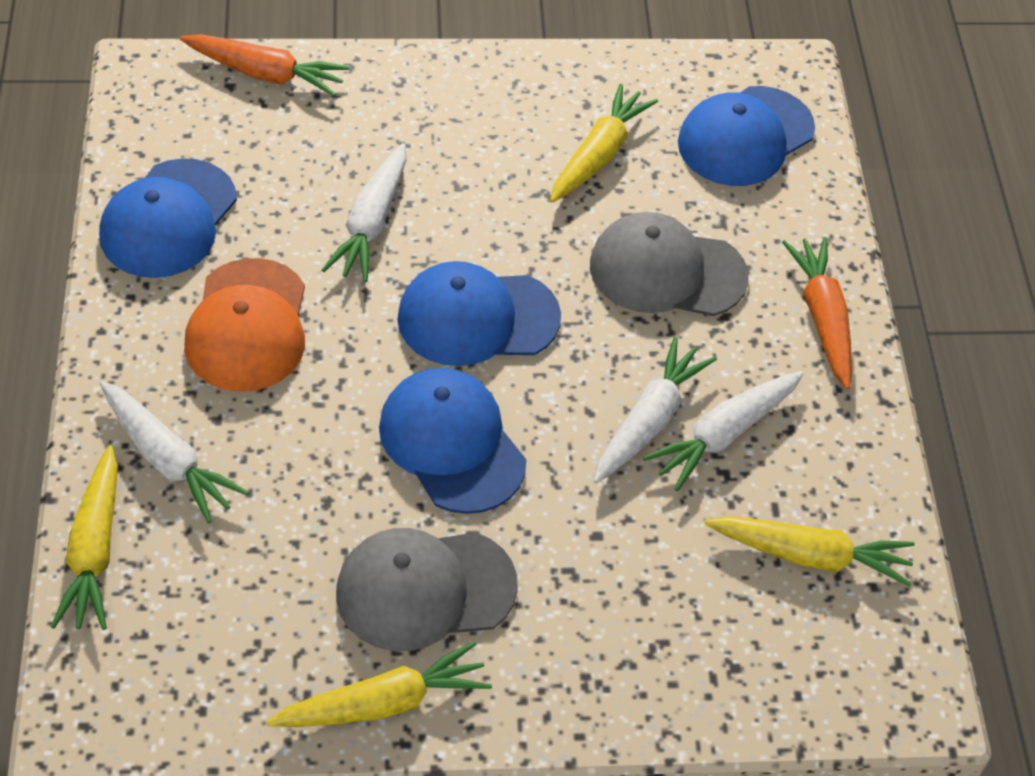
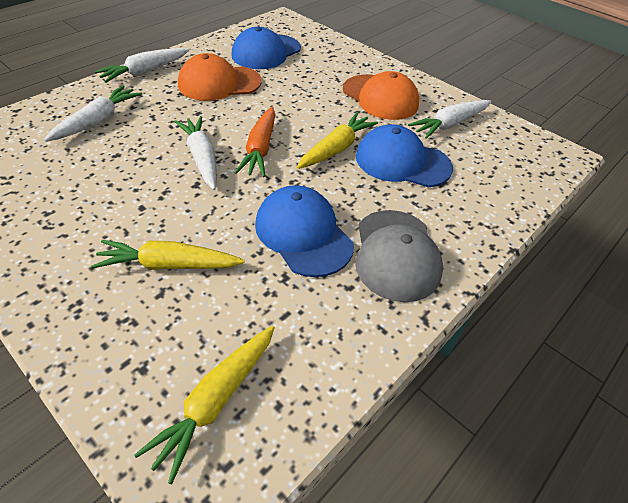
blue cap: [99,158,237,278] [379,368,527,514] [397,261,561,366] [678,86,815,186] = 4 -> [232,27,301,69] [255,185,354,277] [356,124,453,187] = 3
grey cap: [336,528,518,651] [590,212,749,316] = 2 -> [356,210,443,302] = 1
orange cap: [184,258,305,392] = 1 -> [178,53,262,101] [343,71,419,120] = 2
orange carrot: [180,34,350,97] [782,237,852,389] = 2 -> [235,107,276,177] = 1
yellow carrot: [51,445,118,630] [267,641,492,727] [550,83,658,203] [705,516,915,587] = 4 -> [91,240,245,270] [134,326,275,484] [297,112,378,169] = 3

